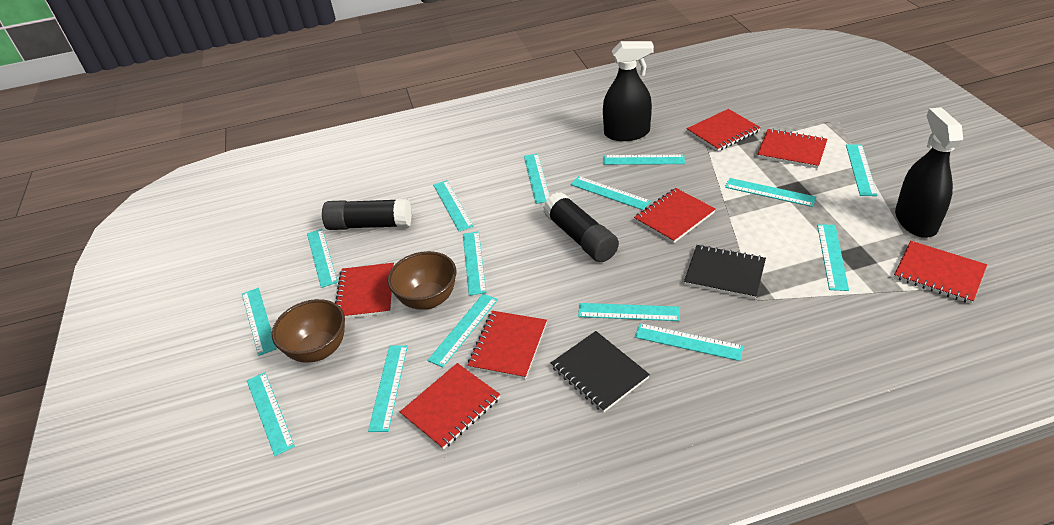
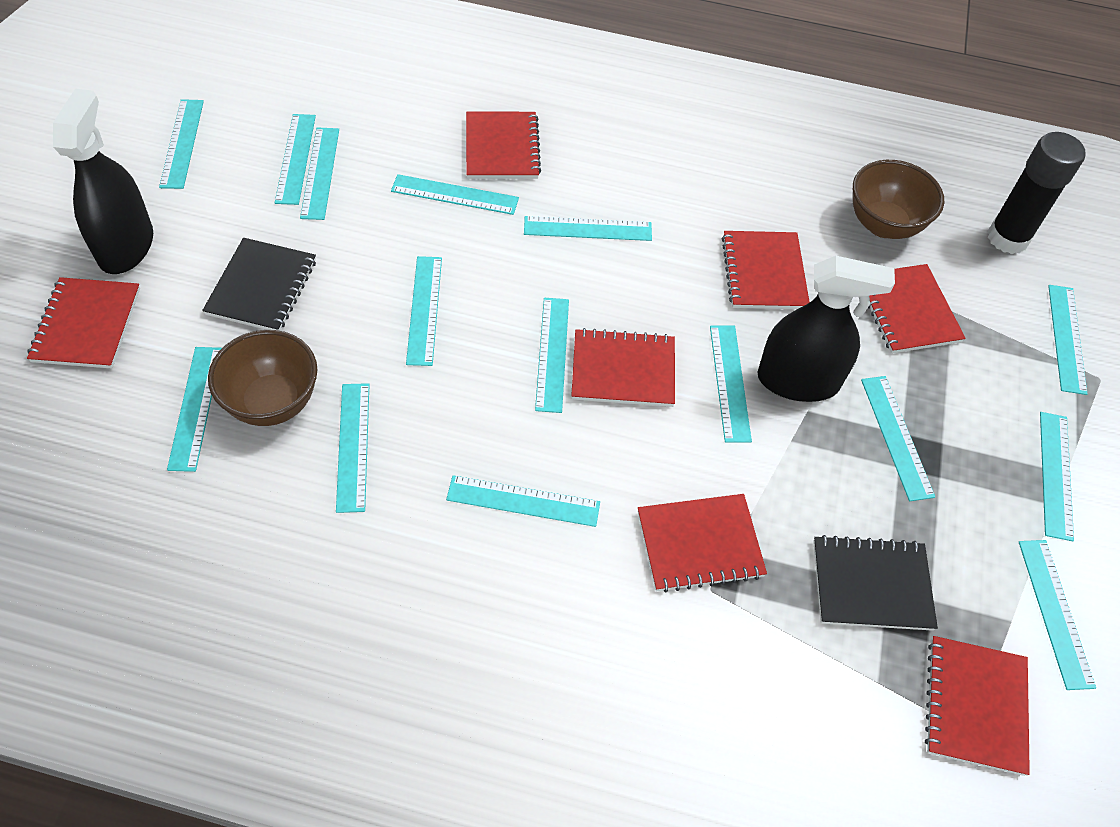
black glue stick: [322,199,412,230] [543,192,619,262] = 2 -> [987,132,1086,254] = 1

